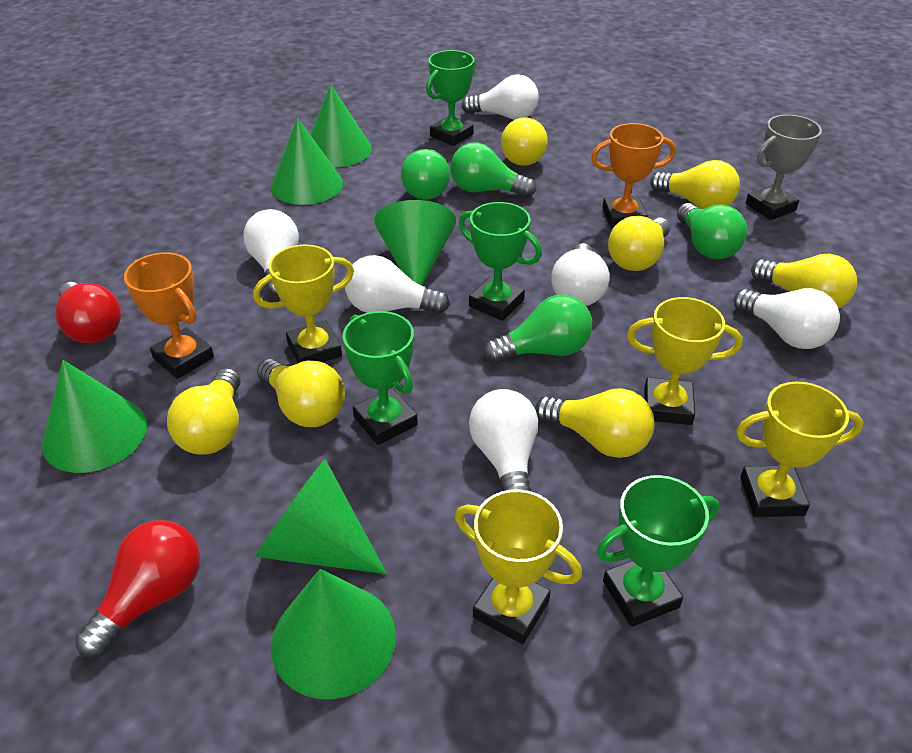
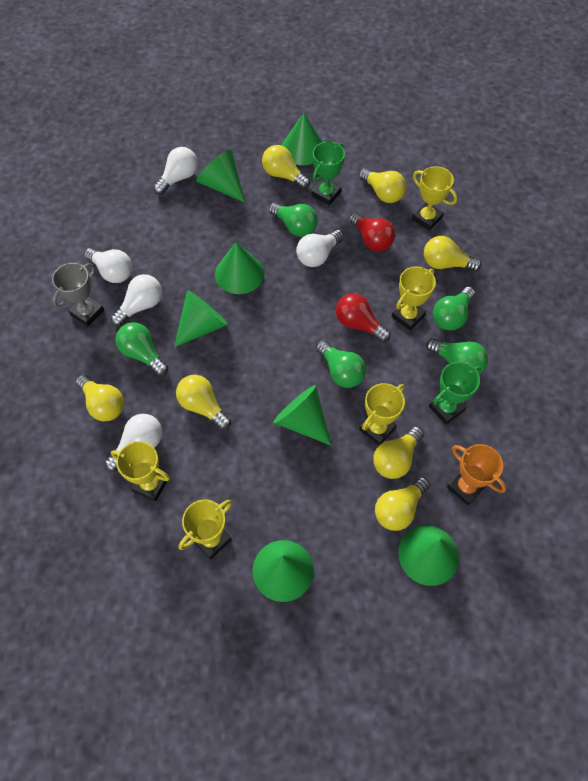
green cone: [42,360,147,473] [255,459,387,574] [270,118,343,205] [271,569,396,699] [310,85,372,167] [374,200,456,285] = 6 -> [174,290,228,348] [196,149,245,203] [215,242,264,294] [253,540,314,602] [273,385,332,446] [281,113,323,165] [398,525,459,586] = 7
green light bulb: [401,149,450,200] [450,142,536,197] [484,294,592,363] [677,203,747,259] = 4 -> [116,322,168,376] [269,203,318,237] [316,340,366,388] [426,338,488,374] [433,287,475,331] = 5
green trophy: [343,311,418,445] [426,50,476,146] [459,202,542,321] [596,475,719,627] = 4 -> [311,141,345,205] [429,362,481,425] = 2
orange trophy: [124,252,214,379] [591,123,676,228] = 2 -> [447,444,506,506] = 1
white light bulb: [243,209,299,296] [345,255,450,314] [461,74,539,120] [469,389,538,491] [551,243,609,306] [734,288,840,349] = 6 -> [84,248,132,283] [105,414,162,472] [111,274,162,326] [153,147,198,195] [296,230,344,267] = 5
yellow trophy: [253,244,354,363] [455,489,582,644] [627,297,743,425] [736,382,864,517] = 4 -> [111,441,170,502] [178,500,232,560] [359,383,405,446] [391,266,436,330] [412,166,458,231] = 5

